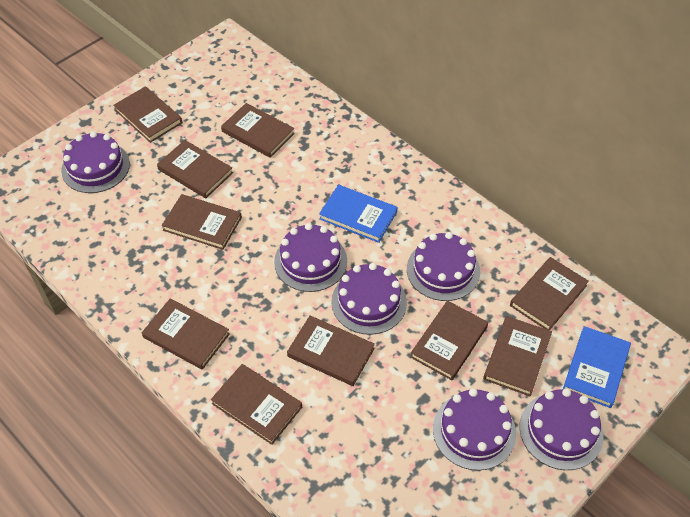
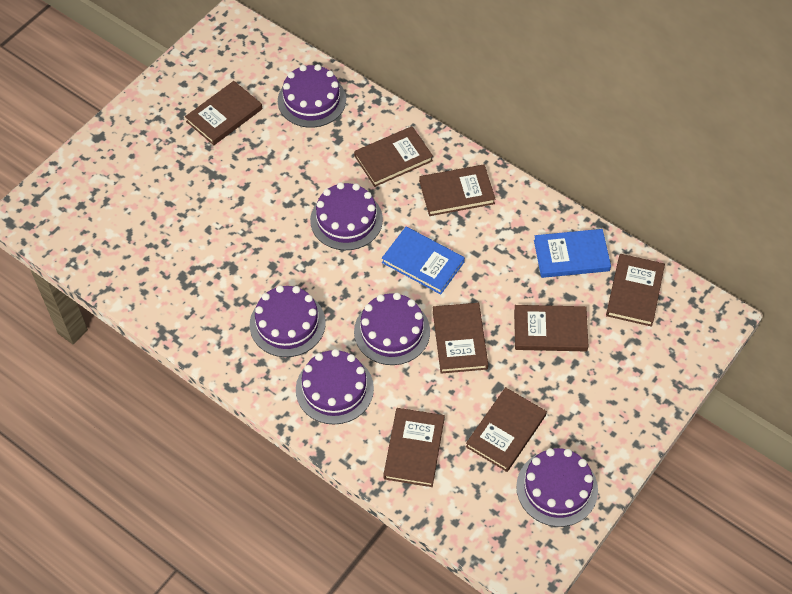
brown book: [113,86,182,143] [142,298,230,370] [157,140,233,198] [162,194,242,250] [211,364,302,445] [221,103,295,158] [287,315,375,386] [410,301,488,380] [483,316,552,396] [510,257,589,330] = 10 -> [185,81,262,145] [354,126,433,187] [383,408,445,487] [419,164,495,216] [433,303,488,374] [466,387,547,472] [514,305,589,351] [606,254,665,327] = 8

